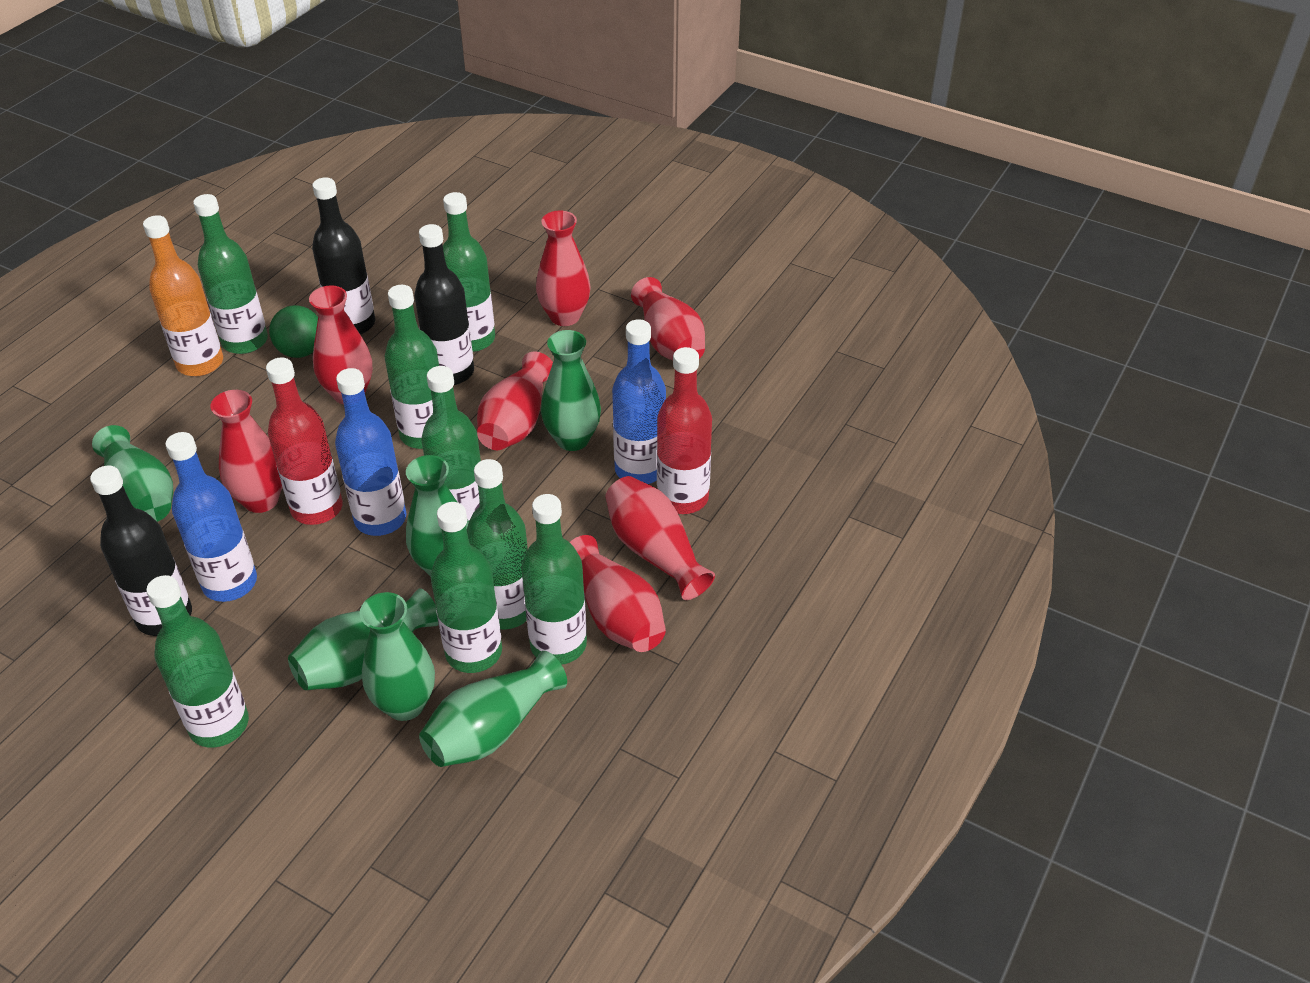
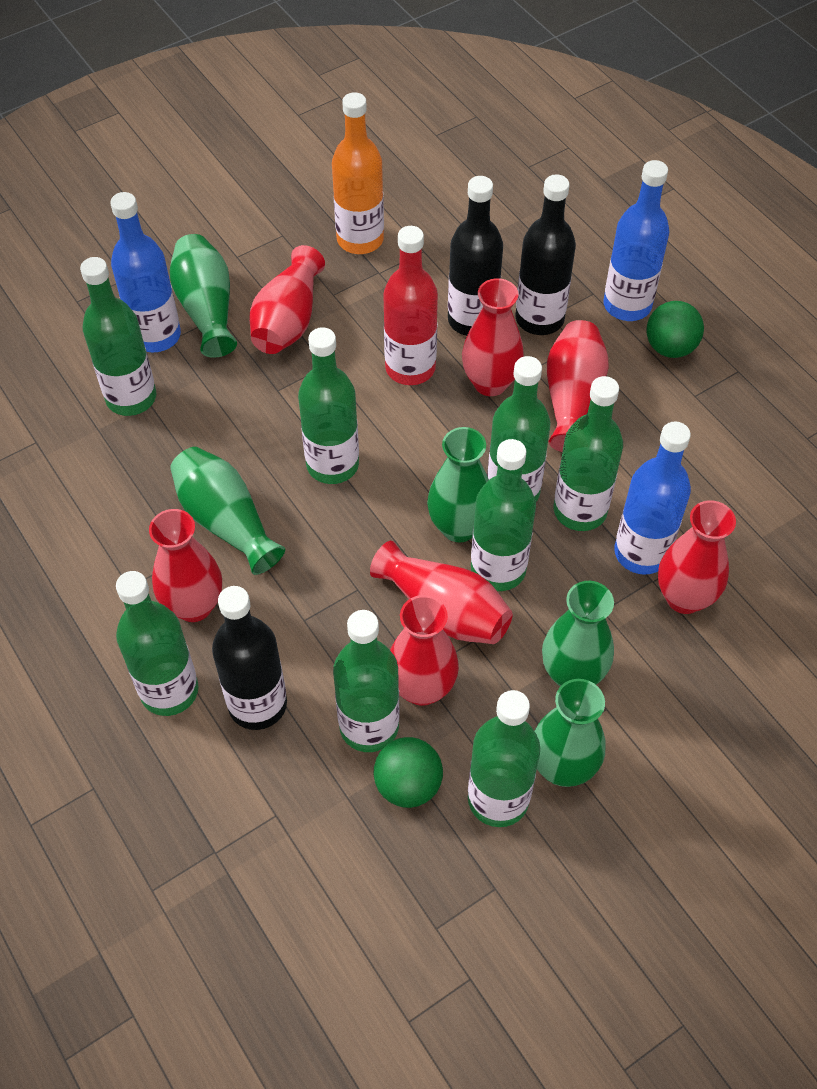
green ball: [269,305,318,358] = 1 -> [374,737,443,808] [647,301,704,358] = 2
green vase: [92,425,173,522] [288,588,439,690] [360,592,435,721] [406,455,469,577] [419,651,567,767] [541,330,601,451] = 6 -> [170,234,237,358] [170,447,285,575] [427,427,489,543] [535,679,605,787] [542,581,614,686] = 5
red bottle: [266,357,343,525] [657,347,712,514] = 2 -> [383,226,438,385] = 1

